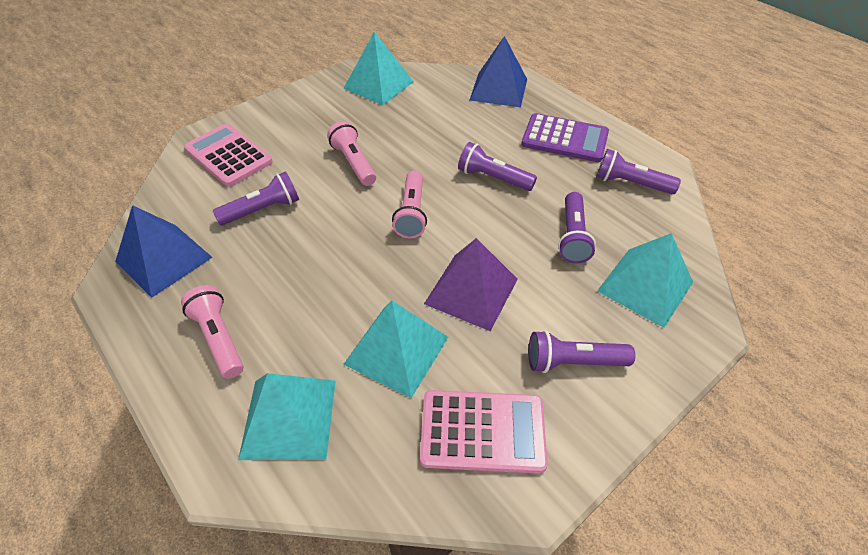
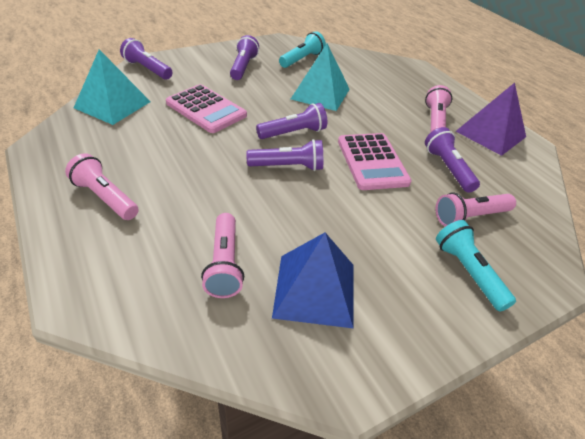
blue pyramid: [115,205,213,298] [469,36,527,107] = 2 -> [272,232,353,328] = 1
pink flashlight: [181,285,244,379] [327,121,376,186] [392,171,427,238] = 3 -> [65,153,139,220] [201,213,244,298] [425,85,452,132] [435,192,516,227] = 4
purple calculator: [521,113,609,162] = 1 -> none = 0
turquoise flashlight: none = 0 -> [279,31,326,68] [436,220,516,312] = 2
turquoise pyramid: [238,373,336,460] [343,32,414,105] [343,300,448,398] [597,233,693,328] = 4 -> [74,50,151,125] [291,44,350,111] = 2

